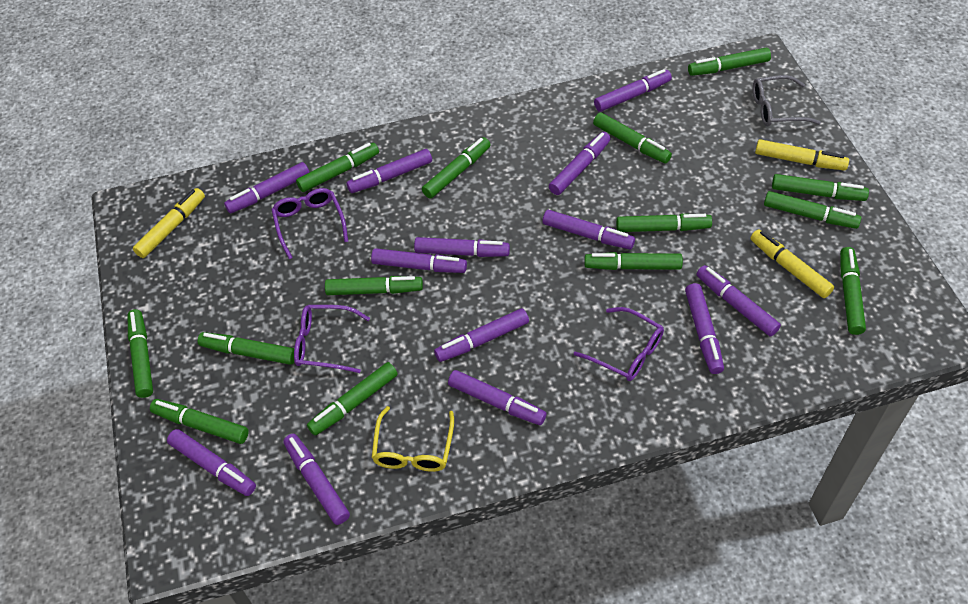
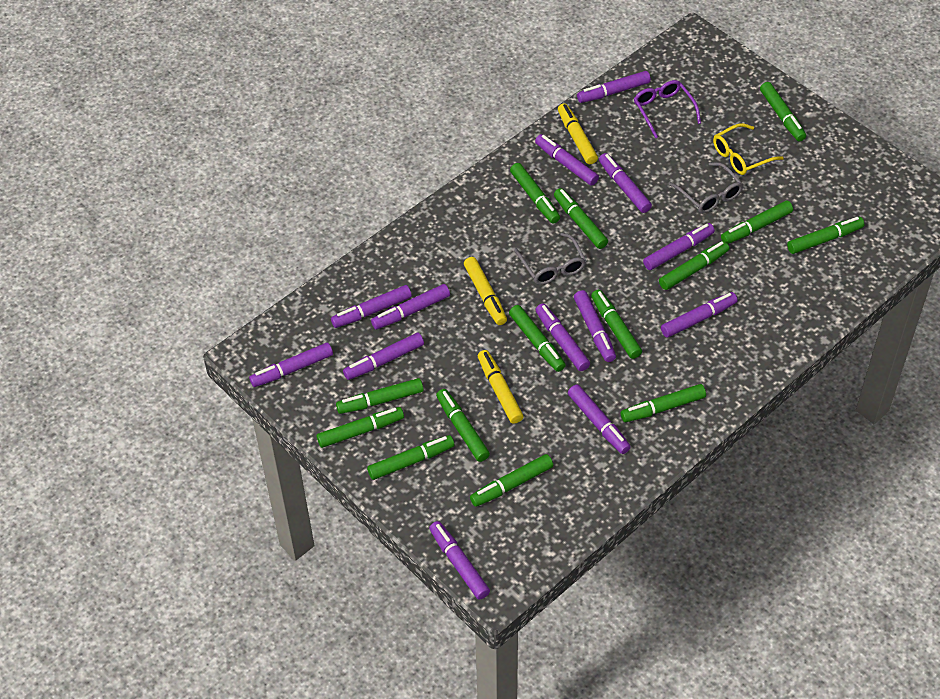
grey glasses: [753,75,821,126] = 1 -> [514,233,586,285] [669,162,743,213] = 2
purple glasses: [271,188,348,259] [294,305,370,373] [574,307,664,381] = 3 -> [634,80,701,138] = 1

